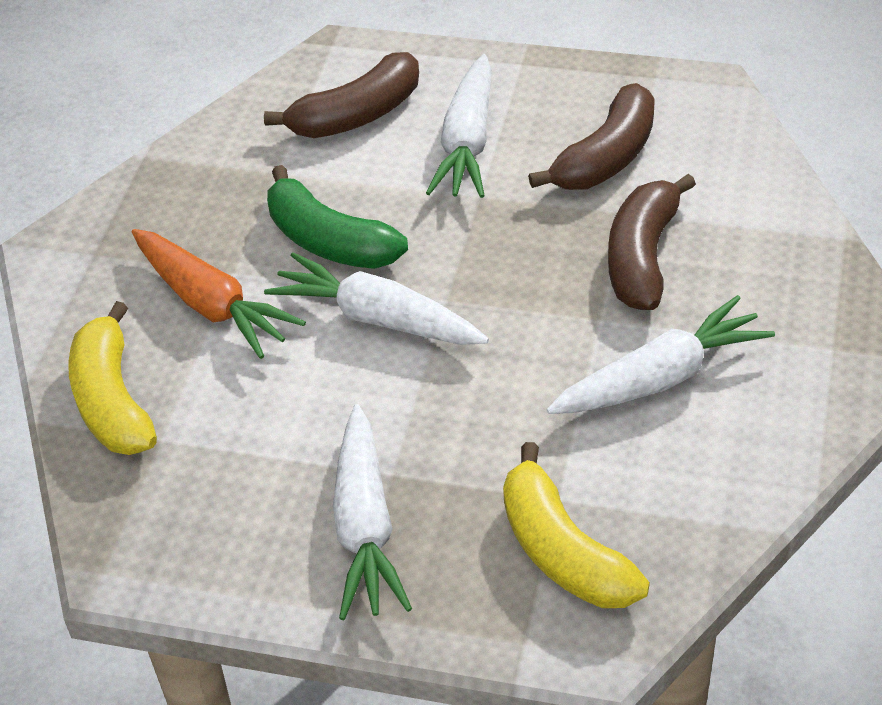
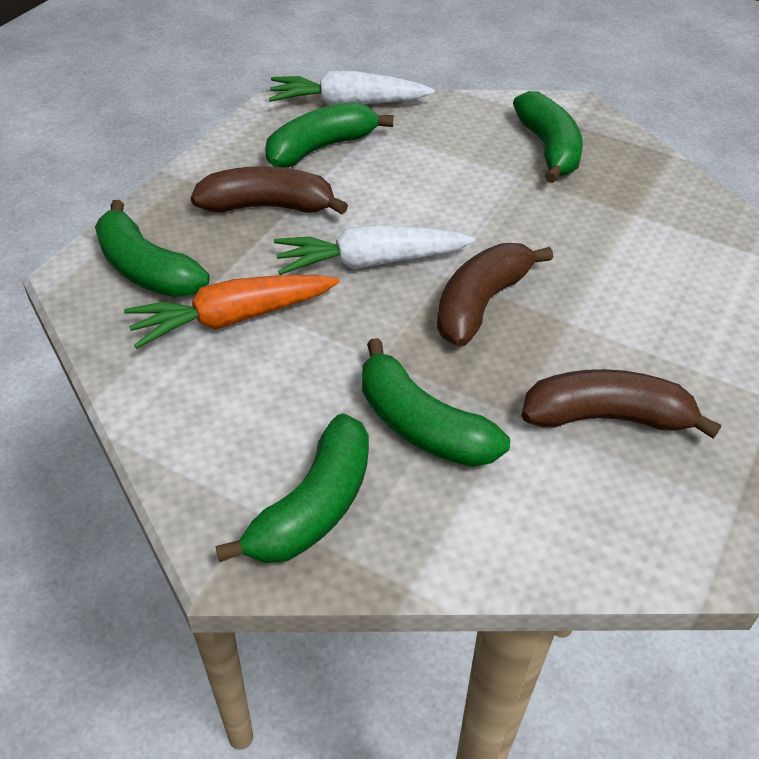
green banana: [267,165,408,269] = 1 -> [95,200,210,297] [215,413,369,563] [265,102,394,168] [362,338,510,467] [513,91,583,183] = 5
white carrot: [264,252,489,345] [333,404,412,620] [426,54,492,198] [547,295,775,414] = 4 -> [269,71,434,106] [274,225,475,275] = 2
yellow banana: [68,301,157,455] [503,442,650,608] = 2 -> none = 0

